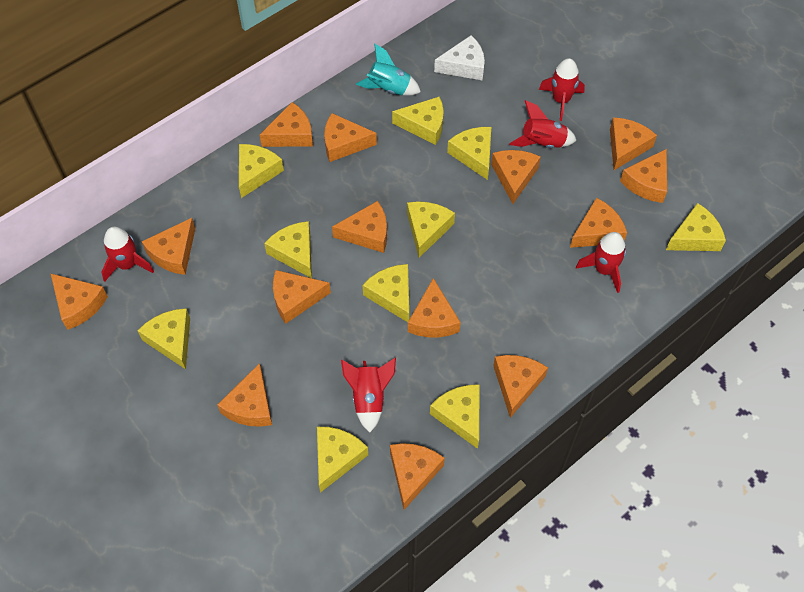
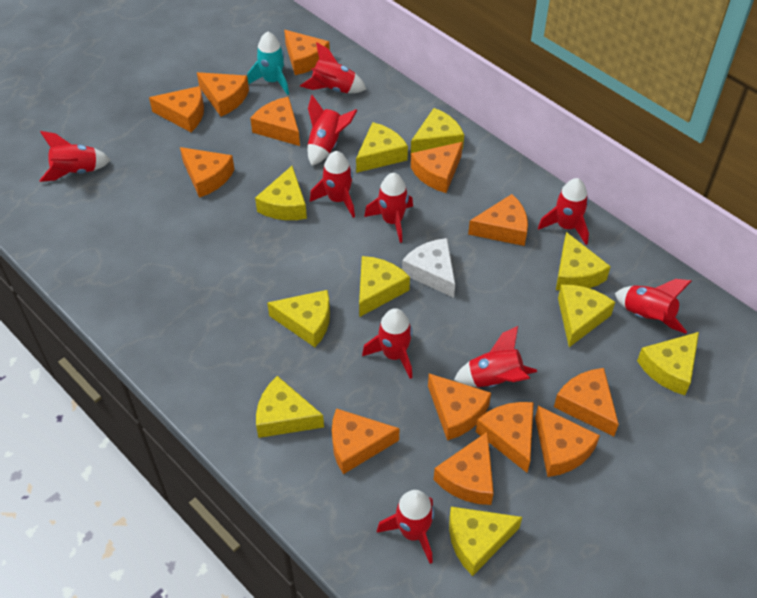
orange cheese: [50,273,108,330] [142,218,195,275] [217,363,272,427] [260,102,313,147] [273,270,331,324] [324,113,377,162] [332,201,387,253] [390,443,445,510] [408,278,461,337] [491,150,541,204] [493,355,548,418] [570,198,627,248] [610,117,657,170] [620,149,667,203] = 14 -> [149,86,204,132] [180,147,235,198] [197,72,249,116] [250,97,300,146] [284,30,330,75] [332,408,400,474] [411,142,463,193] [428,373,491,440] [434,431,494,505] [468,194,528,246] [476,402,534,473] [535,406,600,477] [554,368,619,436] = 13
red rocket: [102,227,154,282] [341,358,396,433] [509,100,577,148] [539,58,585,121] [576,232,626,293] = 5 -> [39,131,110,182] [300,43,366,93] [307,95,357,166] [310,151,355,218] [362,308,413,379] [364,173,413,243] [377,490,435,564] [454,326,537,387] [538,178,589,245] [615,279,692,334] = 10

